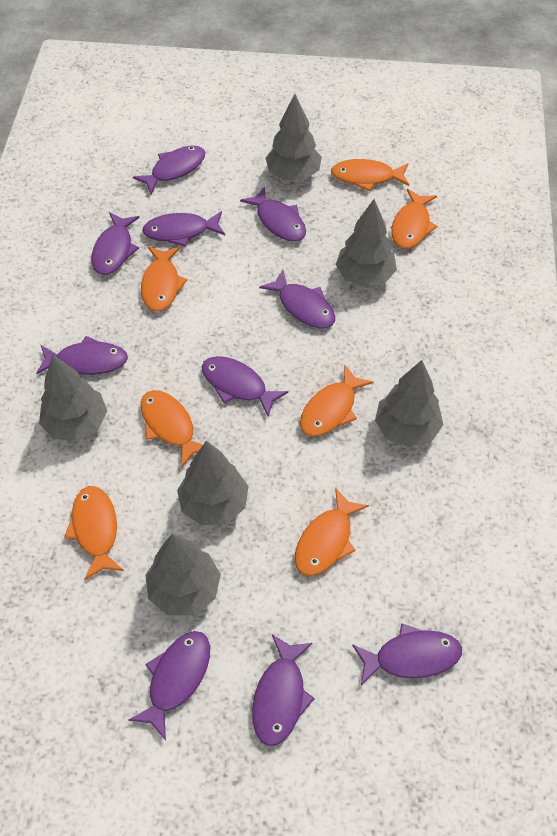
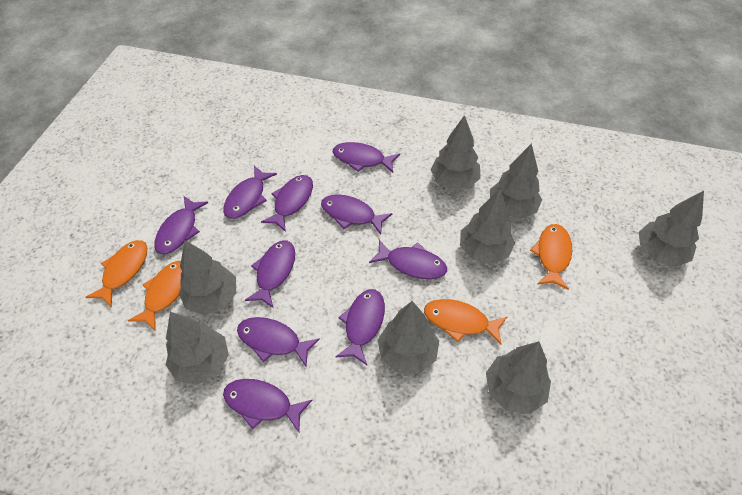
grey tree: [39,355,107,441] [146,534,221,615] [177,440,249,525] [266,94,322,180] [336,199,397,287] [375,360,443,447] = 6 -> [166,312,229,385] [179,240,236,315] [378,301,439,373] [430,115,481,190] [460,188,515,264] [486,341,551,414] [490,143,542,219] [639,191,704,267] = 8
orange fish: [64,486,124,580] [141,247,187,312] [141,390,203,468] [295,488,369,576] [300,365,374,437] [331,159,409,191] [391,189,437,249] = 7 -> [85,240,147,307] [128,261,182,331] [424,299,507,345] [530,224,572,290] = 4

